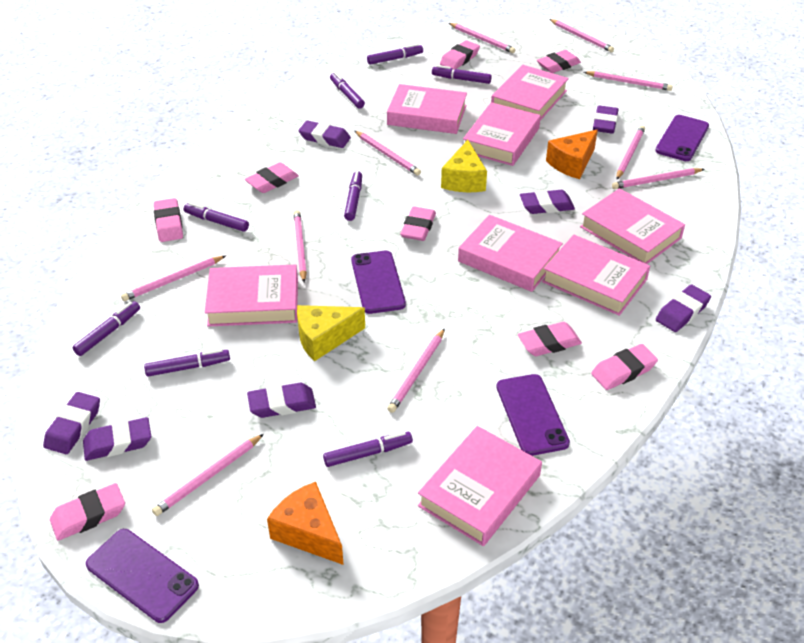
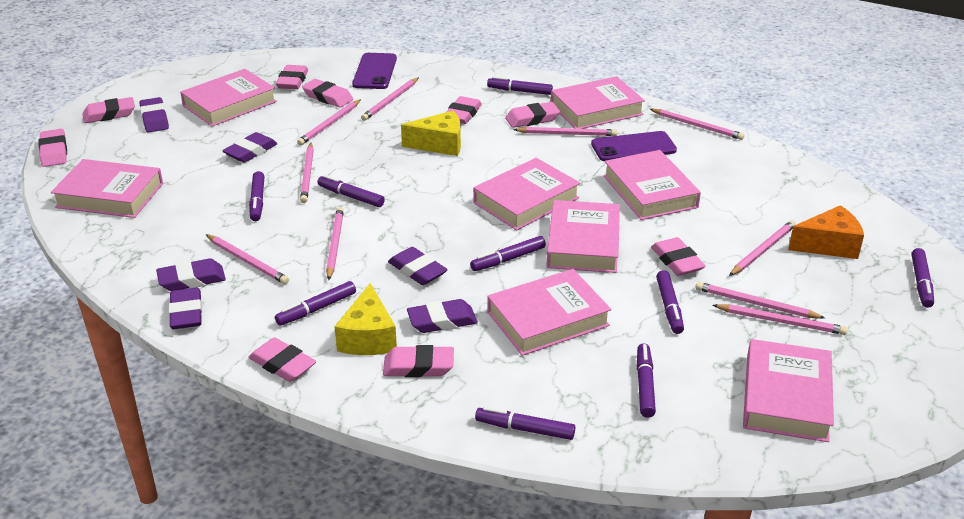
orange cheese: [267,482,344,565] [546,130,598,179] = 2 -> [788,205,864,259] = 1
pink eraser: [50,483,125,541] [154,198,183,242] [245,162,299,193] [400,206,436,241] [440,40,480,70] [518,322,582,356] [537,50,581,73] [591,344,658,390] = 8 -> [38,129,67,167] [83,97,135,123] [248,337,316,382] [276,65,308,89] [302,79,353,108] [383,345,454,377] [446,96,482,124] [505,102,560,128] [651,237,706,276] = 9
purple eraser: [43,392,100,454] [83,417,151,461] [247,383,316,418] [299,120,351,148] [520,190,575,214] [593,106,619,133] [656,285,711,332] = 7 -> [139,97,169,133] [156,258,226,291] [169,288,202,329] [222,132,278,163] [388,247,448,285] [407,299,478,333] = 6
purple marker: [72,301,140,356] [144,349,230,377] [184,202,249,232] [323,432,413,467] [330,72,365,109] [344,171,362,221] [367,44,423,65] [432,65,492,84] = 8 -> [249,171,265,221] [275,281,356,325] [317,175,385,207] [470,236,546,271] [475,406,575,440] [487,76,553,95] [637,344,656,418] [656,270,684,334] [911,248,934,308] = 9
purple phone: [86,529,199,623] [351,251,406,314] [496,374,570,456] [655,115,709,161] = 4 -> [352,53,397,89] [591,131,677,161] = 2

